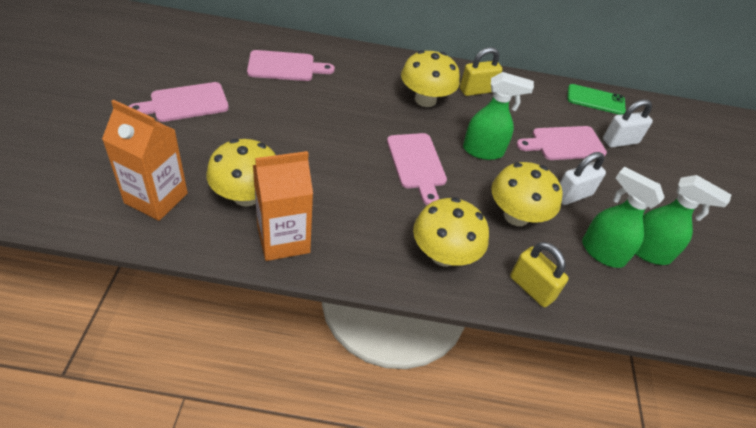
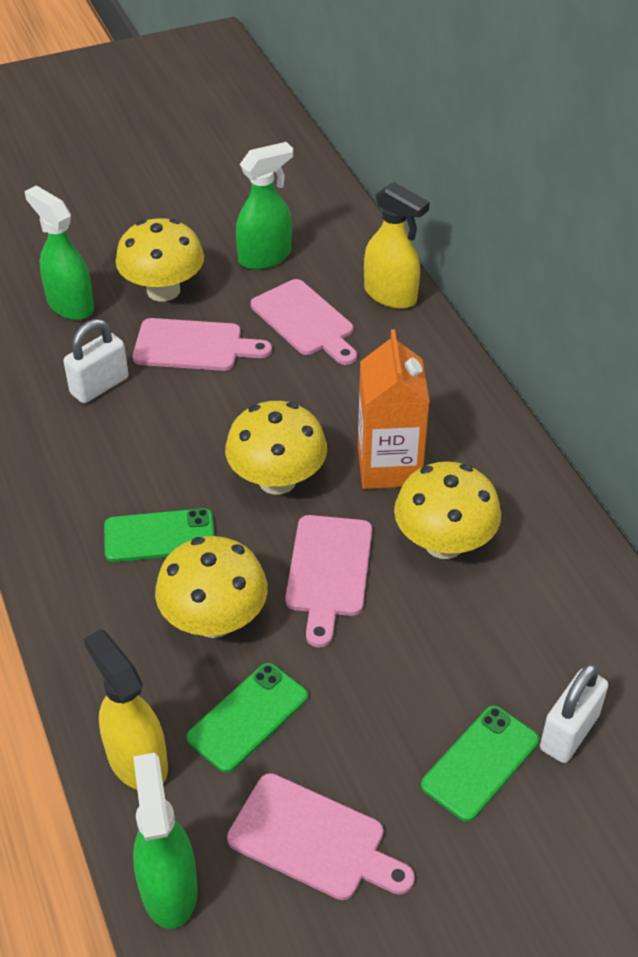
green phone: [567,84,626,115] = 1 -> [104,508,214,562] [187,663,308,773] [421,706,539,822] = 3
orange carton: [102,100,188,221] [253,151,313,261] = 2 -> [358,329,430,489] = 1
yellow padlock: [460,47,502,96] [510,242,569,307] = 2 -> none = 0
yellow spray bottle: none = 0 -> [84,629,168,790] [364,182,430,309] = 2

